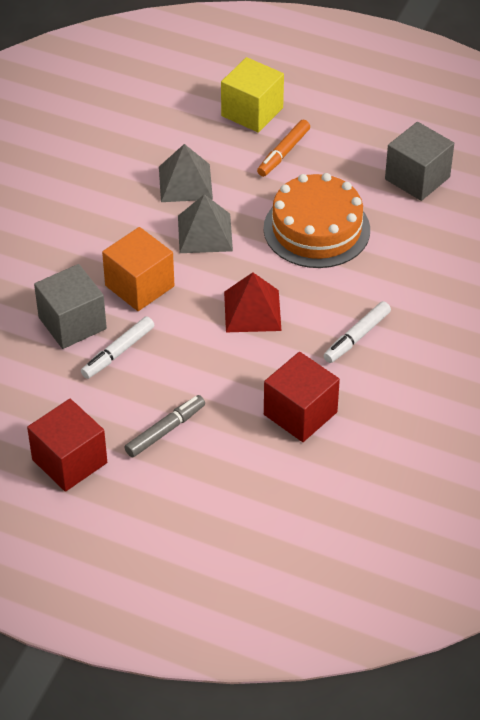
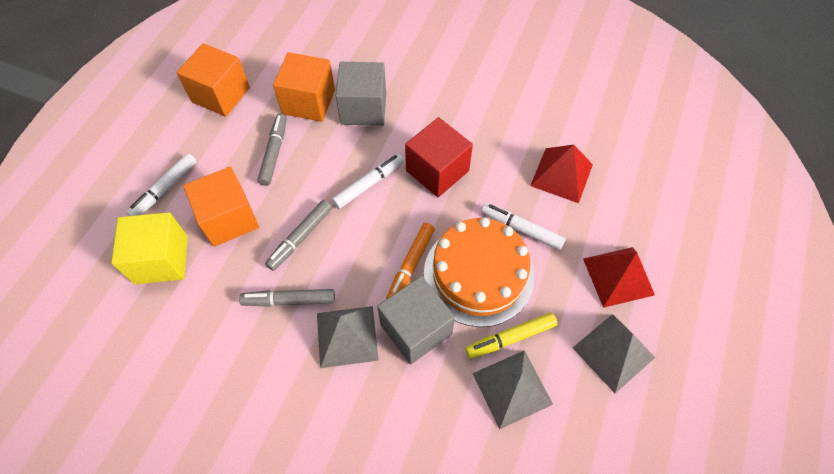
grey marker: [124,395,205,458] = 1 -> [239,289,335,307] [257,114,287,186] [265,200,332,271] = 3
grey pyramid: [159,144,213,202] [178,194,233,253] = 2 -> [317,306,379,368] [472,350,553,430] [573,314,655,393] = 3
orange cube: [102,227,174,311] = 1 -> [176,43,250,117] [183,166,259,247] [273,52,335,122] = 3
red cube: [27,399,107,492] [264,352,340,442] = 2 -> [405,117,473,197] = 1
red pyramid: [224,272,282,332] = 1 -> [530,145,593,203] [583,247,655,308] = 2
white marker: [81,316,154,379] [323,301,391,363] = 2 -> [126,153,197,216] [332,154,404,209] [481,203,566,250] = 3
yellow marker: none = 0 -> [465,313,557,359] = 1

